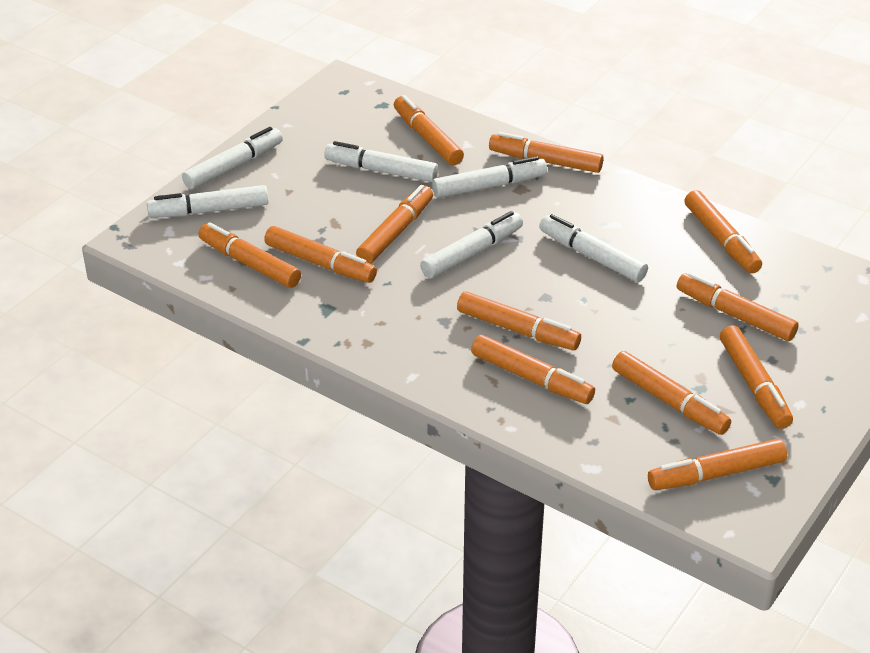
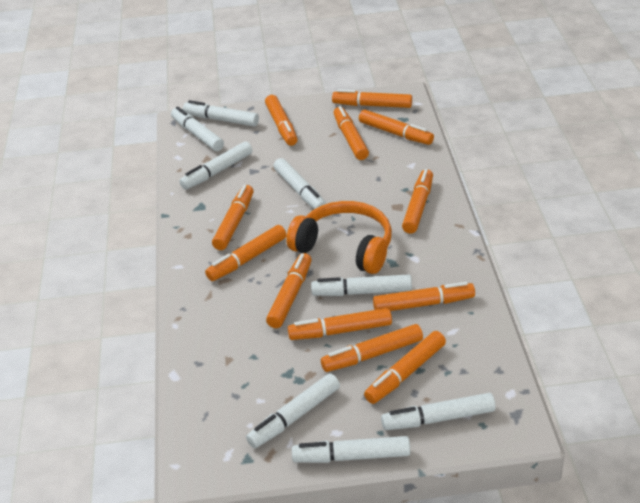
orange headphones: none = 0 -> [286,201,392,274] = 1
white marker: [147,185,269,218] [182,127,283,189] [325,141,438,182] [420,211,523,278] [432,156,547,198] [539,214,648,282] = 6 -> [171,107,224,151] [179,141,253,190] [183,100,259,126] [246,373,340,448] [273,158,326,209] [292,436,410,463] [311,274,412,296] [381,393,496,430] = 8

